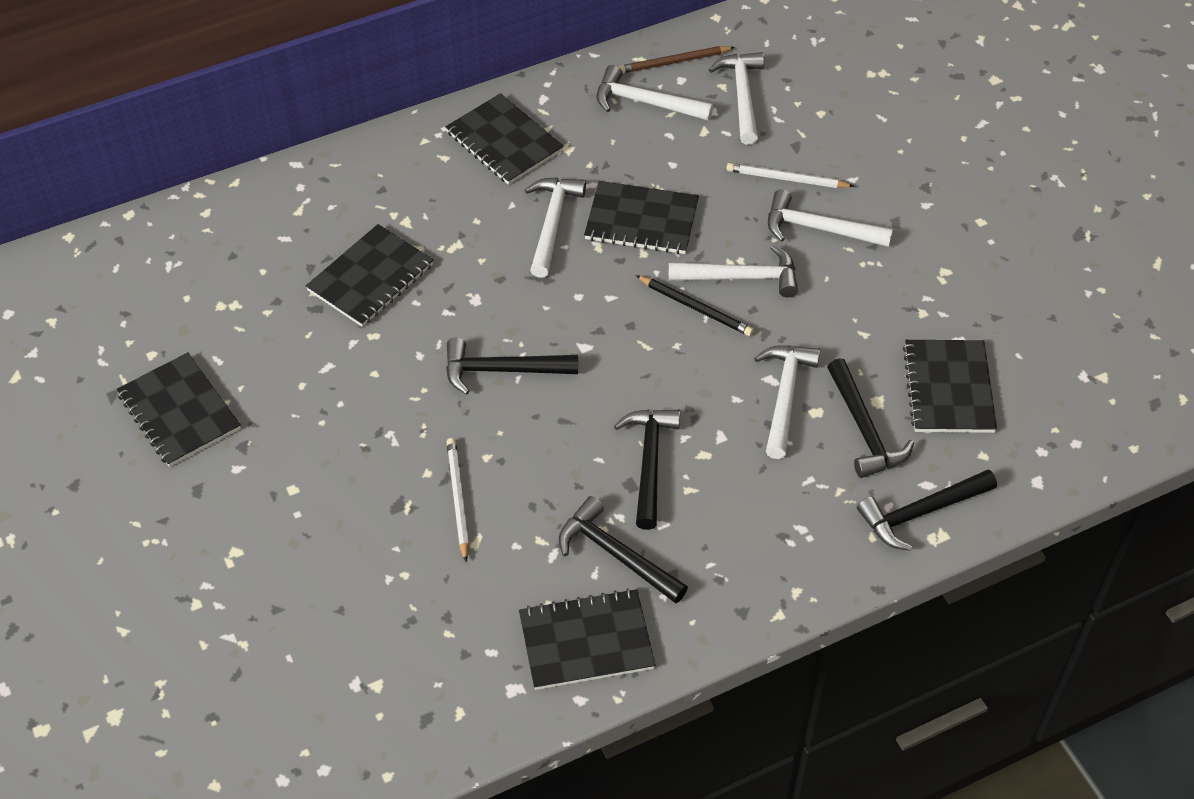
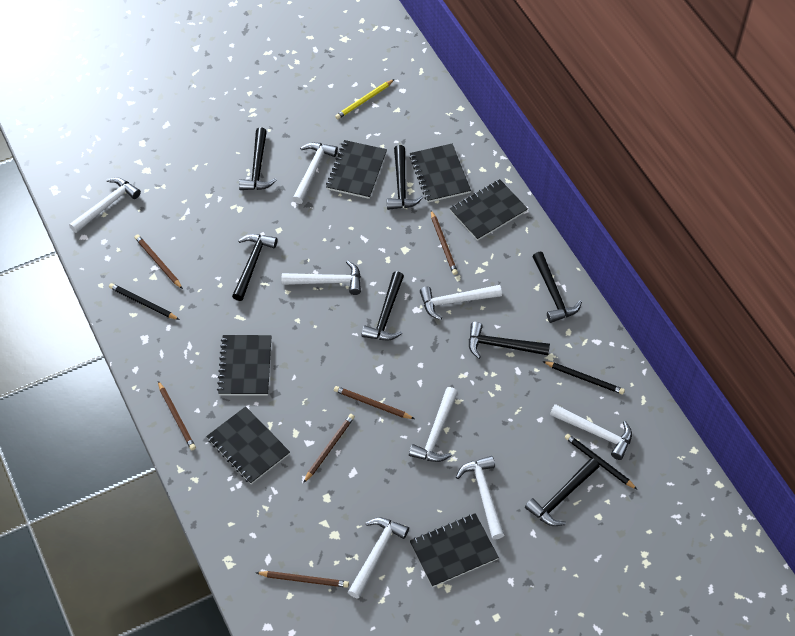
black hammer: [446,338,578,395] [559,496,688,603] [614,410,680,530] [827,358,914,478] [857,470,997,551] = 5 -> [232,234,277,301] [239,128,277,190] [361,271,404,340] [387,145,423,210] [469,322,550,359] [525,458,600,526] [532,252,582,323] = 7
black pencil: [636,275,754,336] = 1 -> [109,283,179,320] [543,361,625,394] [565,434,638,490] = 3
brown pencil: [618,46,735,73] = 1 -> [134,234,183,289] [158,381,196,450] [256,571,349,588] [303,414,355,483] [334,386,414,419] [431,210,458,275] = 6
white hammer: [525,177,586,278] [596,65,713,121] [669,245,798,297] [708,52,764,145] [754,345,820,459] [768,189,893,247] = 6 -> [69,177,141,233] [282,261,361,295] [292,142,338,204] [348,517,409,599] [409,387,458,462] [420,285,502,320] [456,456,504,540] [550,404,632,460] = 8
white pencil: [447,438,469,562] [727,163,855,188] = 2 -> none = 0
yellow pencil: none = 0 -> [335,79,395,119] = 1

